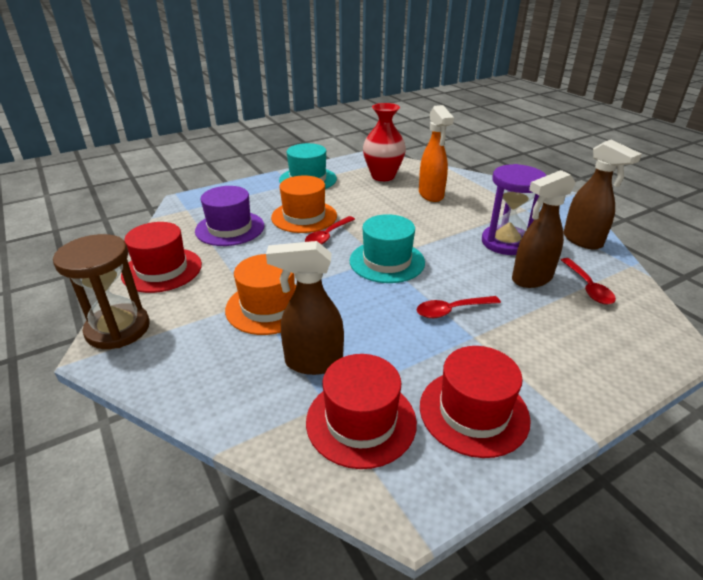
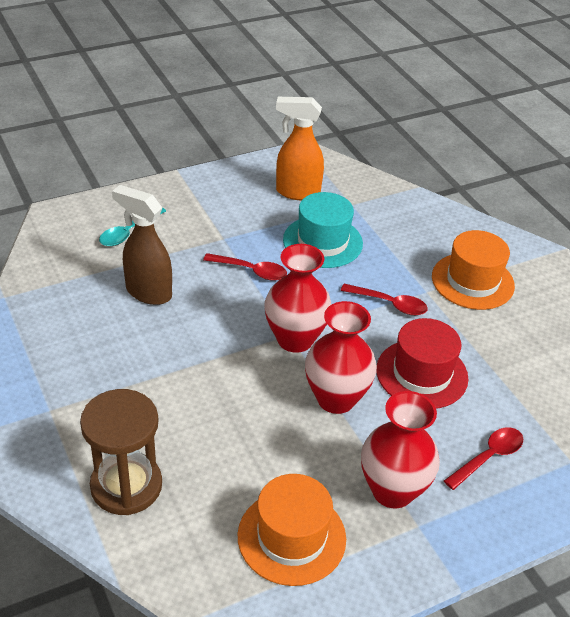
brown spray bottle: [266,241,344,375] [512,170,576,288] [563,140,642,250] = 3 -> [112,185,172,305] = 1
purple hat: [195,186,264,246] = 1 -> none = 0
purple hourglass: [482,164,547,255] = 1 -> none = 0
red hat: [121,222,202,293] [306,354,417,469] [420,346,531,458] = 3 -> [377,318,469,409] = 1
red vase: [363,103,406,181] = 1 -> [264,244,332,353] [305,301,377,414] [361,391,440,508] = 3
turquoise hat: [279,143,337,189] [349,214,425,283] = 2 -> [283,192,363,268] = 1
turquoise spoon: none = 0 -> [99,207,166,246] = 1

